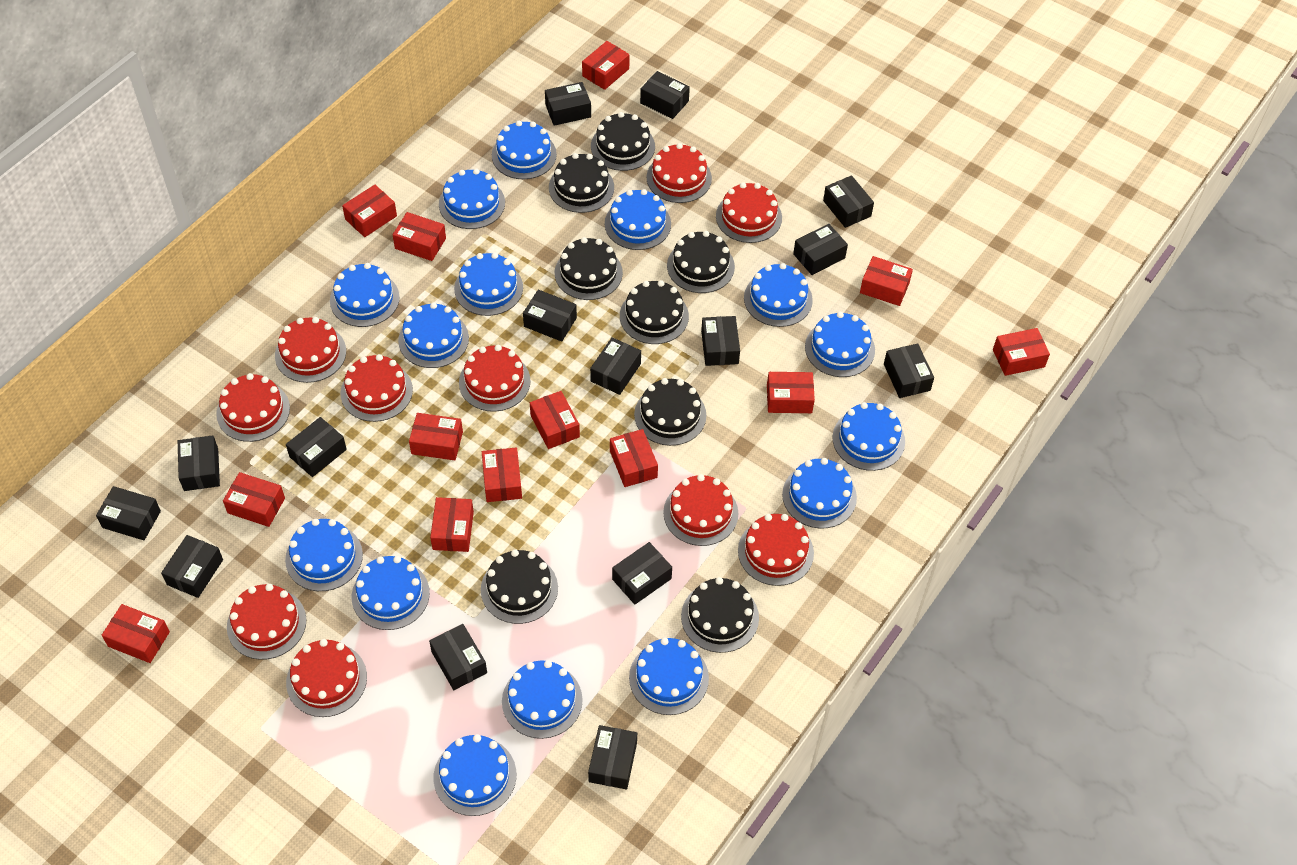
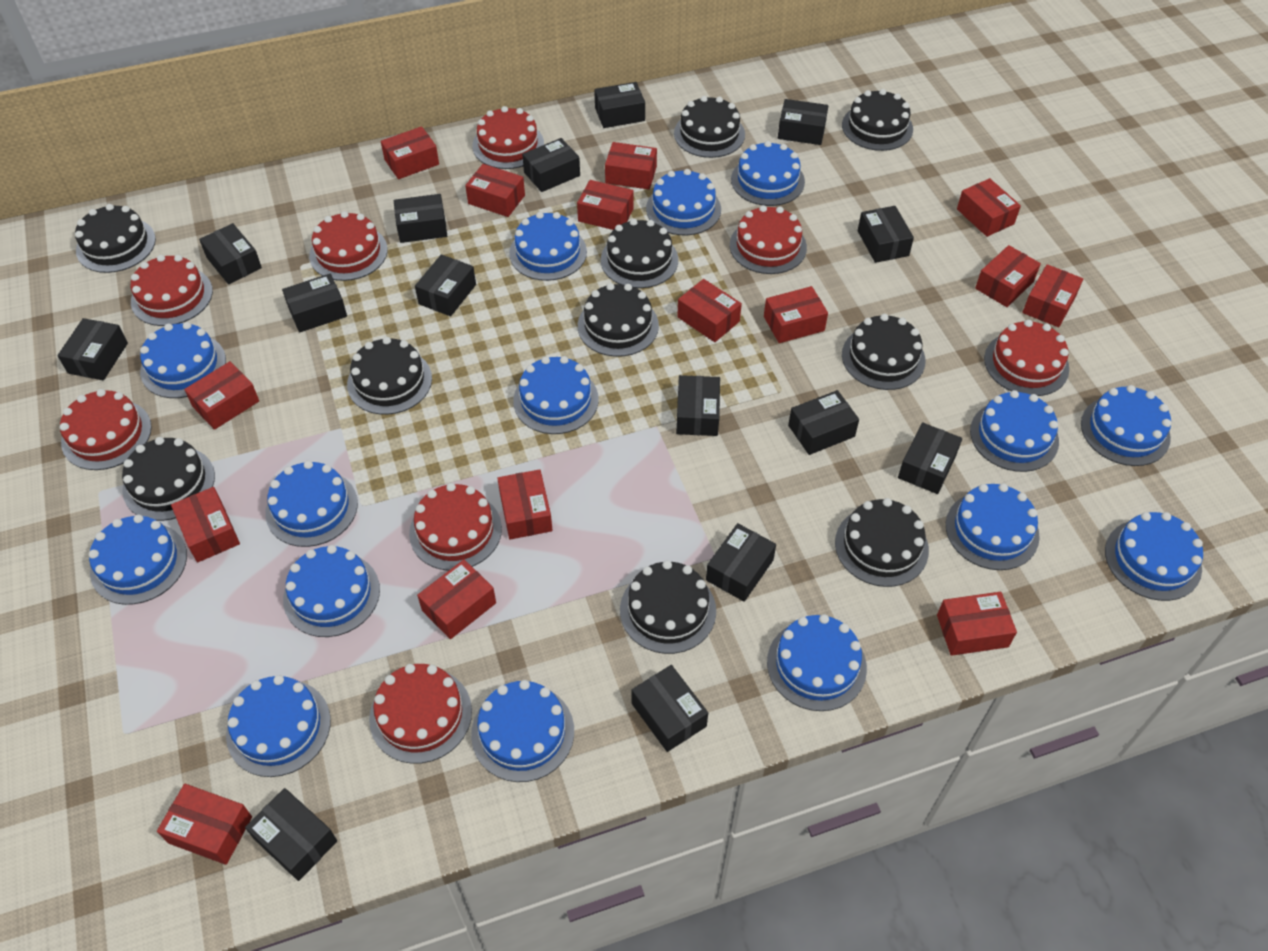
black cake: [481,549,558,624] [549,153,614,213] [555,237,623,300] [591,112,655,171] [620,280,689,344] [634,378,706,446] [667,231,735,293] [681,577,759,653] = 8 -> [75,204,156,273] [122,437,215,521] [347,337,432,415] [578,283,659,357] [601,219,678,288] [620,560,716,654] [674,96,745,158] [835,498,929,587] [842,89,913,151] [842,314,926,390] = 10
red box: [102,604,170,663] [223,472,285,527] [342,185,397,237] [393,212,446,261] [409,413,463,460] [430,497,474,552] [482,448,522,502] [530,391,580,449] [582,41,630,90] [610,429,658,487] [767,372,815,413] [860,256,913,306] [993,328,1050,376] = 13 -> [157,784,252,865] [171,487,240,563] [184,361,259,430] [381,126,439,179] [417,559,496,639] [465,164,525,217] [497,469,553,539] [577,180,634,230] [605,142,657,190] [677,279,742,342] [764,286,828,343] [937,592,1017,656] [957,178,1021,237] [975,245,1041,307] [1022,264,1083,327] = 15
red cake: [216,373,290,442] [227,584,306,660] [275,317,346,383] [286,639,367,717] [341,354,413,422] [459,345,531,412] [647,143,712,203] [663,474,738,546] [716,182,782,243] [738,514,814,586] = 10 -> [60,389,152,470] [131,255,213,326] [309,211,388,281] [369,664,472,764] [409,483,502,571] [472,106,544,169] [730,205,807,274] [984,320,1069,396] = 8

